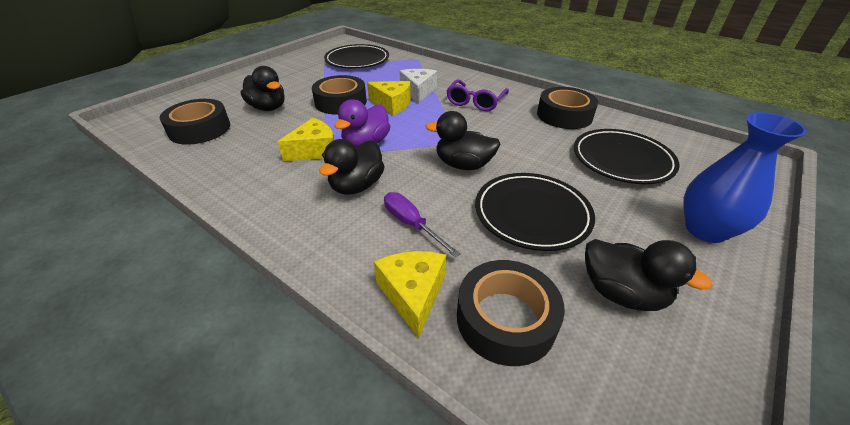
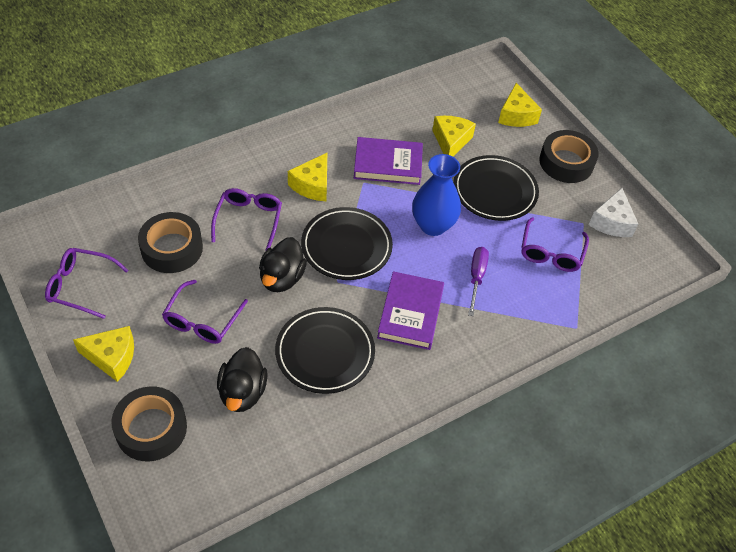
black duck: [240,66,285,111] [319,139,385,195] [426,111,500,170] [585,239,713,311] = 4 -> [217,347,268,412] [259,237,307,292] = 2
black tape: [159,99,230,145] [312,75,367,114] [457,260,565,366] [537,87,598,129] = 4 -> [111,387,187,461] [138,212,203,273] [539,130,599,183] = 3
purple book: none = 0 -> [354,137,423,185] [377,271,444,350] = 2
purple duck: [334,99,390,147] = 1 -> none = 0
purple glasses: [446,80,509,111] = 1 -> [45,248,129,319] [162,280,248,344] [211,188,282,251] [521,217,589,272] = 4
yellow cheese: [277,118,334,161] [367,81,411,115] [374,251,446,339] = 3 -> [73,326,134,382] [288,153,327,201] [432,116,476,156] [498,83,542,127] = 4

